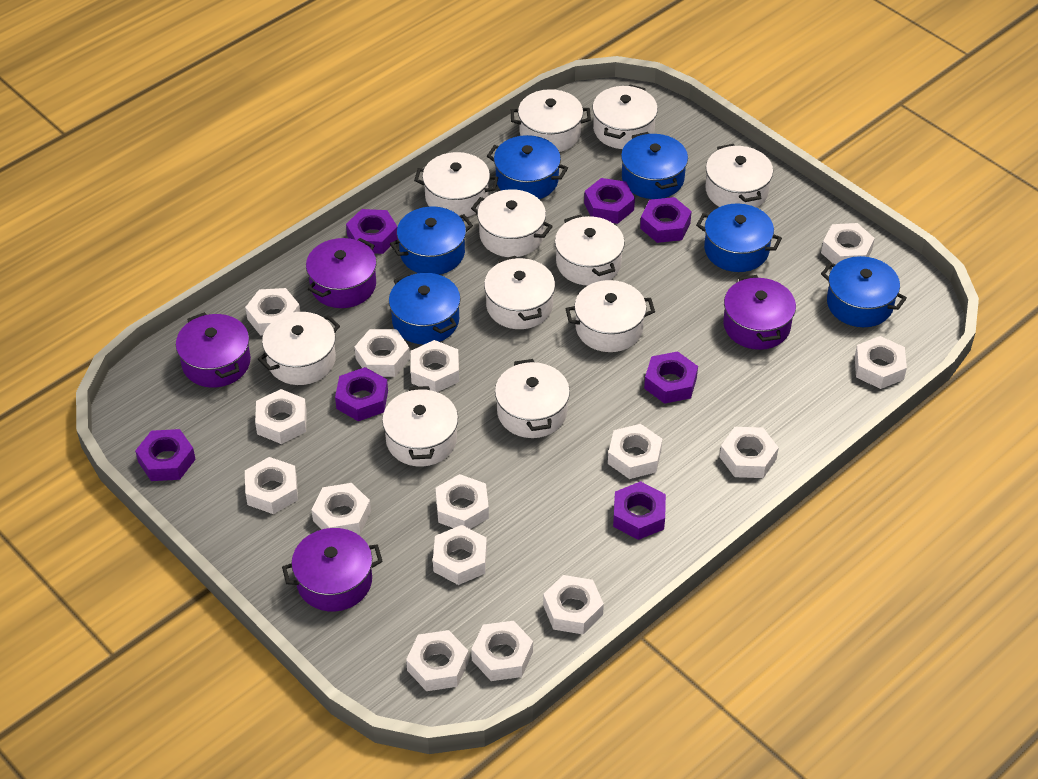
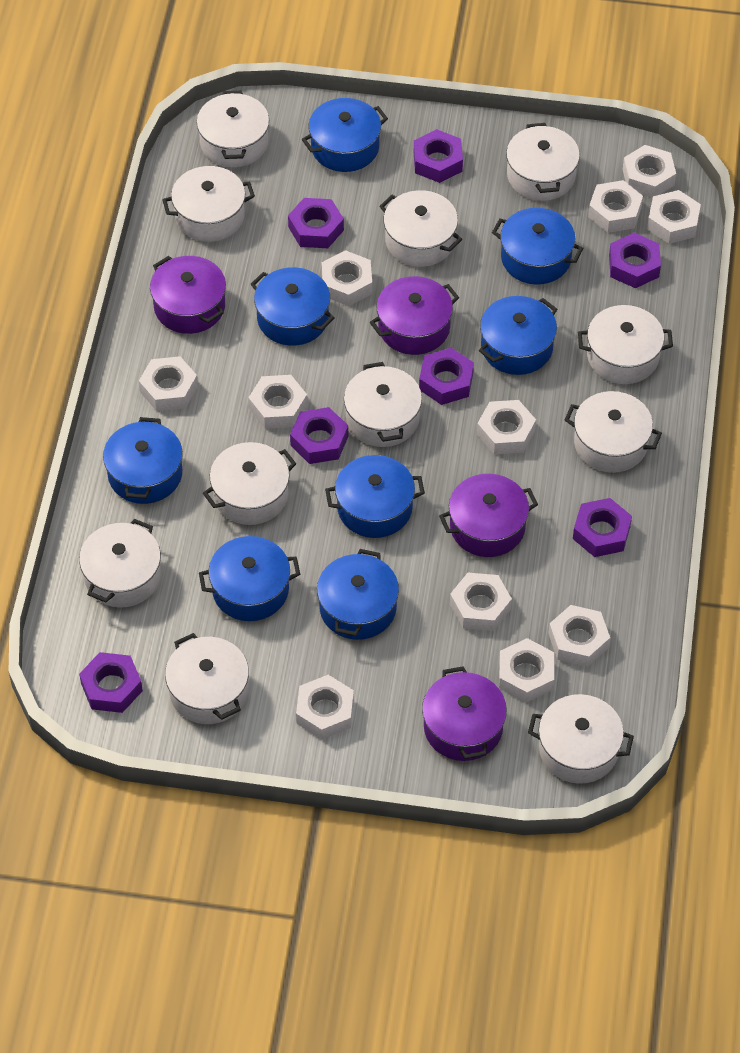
blue pot: [389,273,461,344] [390,207,473,274] [487,135,568,199] [621,132,688,199] [696,203,782,272] [821,256,907,327] = 6 -> [103,417,183,504] [199,536,300,621] [251,267,335,346] [302,98,388,172] [317,549,399,640] [325,455,425,538] [479,296,557,375] [492,208,584,285] = 8
white nut: [245,288,300,336] [245,457,298,514] [255,389,307,444] [312,483,371,535] [355,329,410,377] [406,630,469,691] [411,340,459,392] [433,525,487,585] [436,474,489,529] [471,621,533,681] [543,575,604,635] [608,424,662,479] [720,427,779,478] [821,223,875,264] [855,336,907,389] = 15 -> [139,356,198,411] [248,375,307,429] [296,675,354,739] [322,250,372,306] [450,573,512,631] [477,400,536,454] [499,638,554,702] [548,605,610,667] [588,180,643,233] [623,145,676,198] [647,190,701,244] = 11

